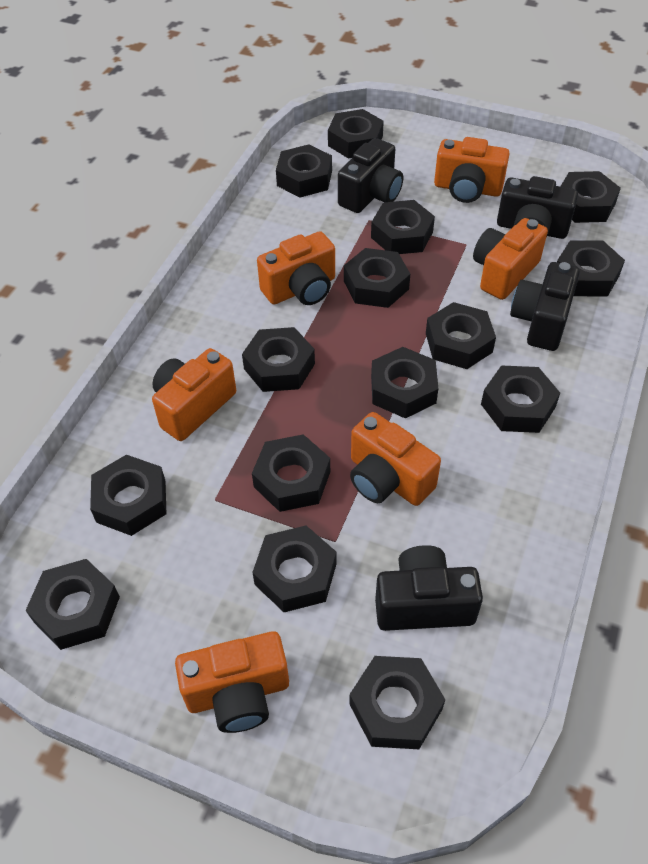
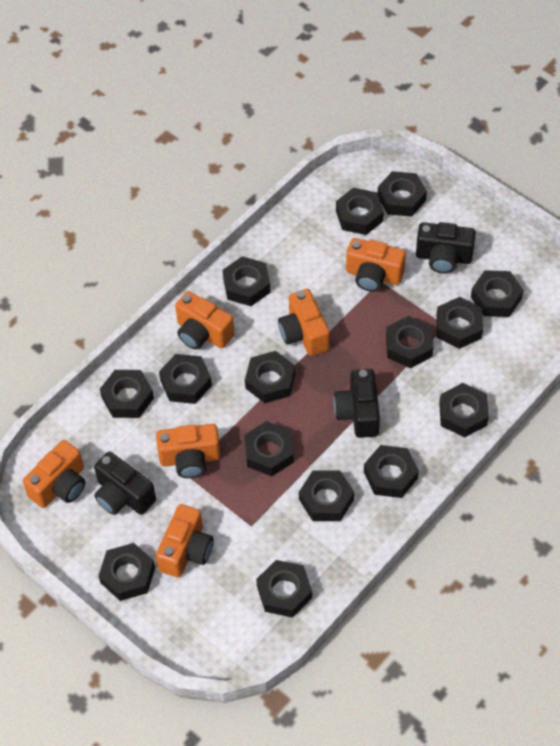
black camera: [338,138,403,213] [375,545,483,631] [497,176,578,239] [510,262,580,351] = 4 -> [94,451,156,515] [333,369,380,438] [416,222,476,274] = 3

